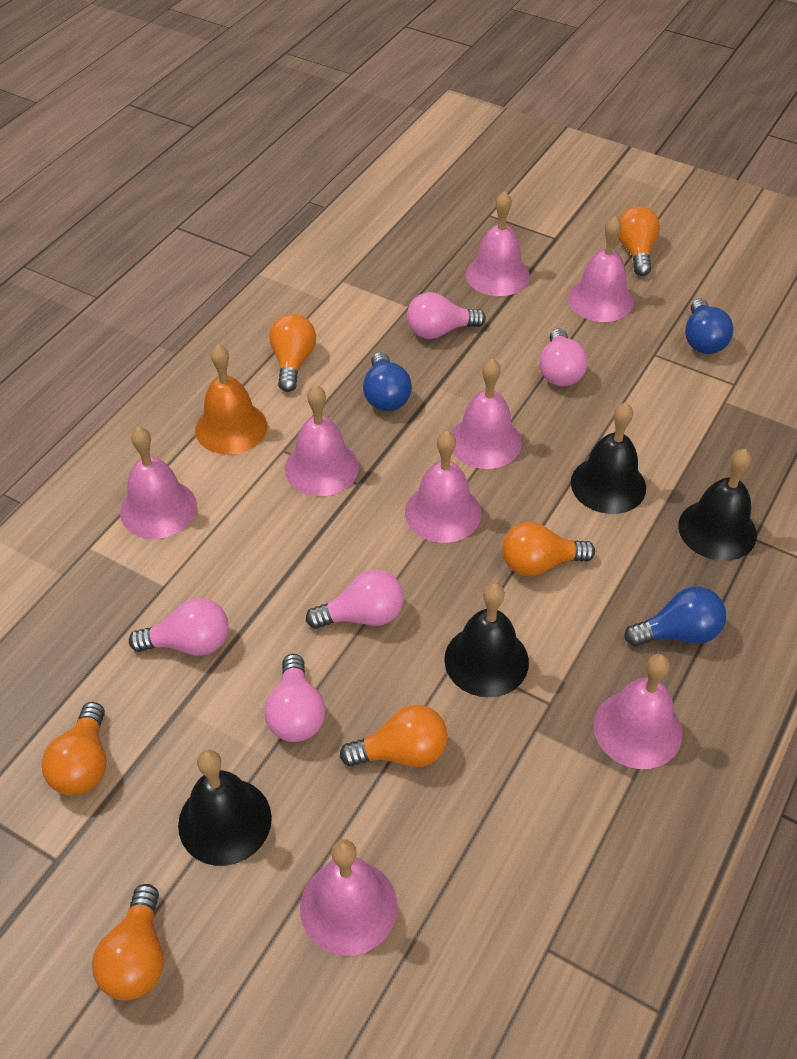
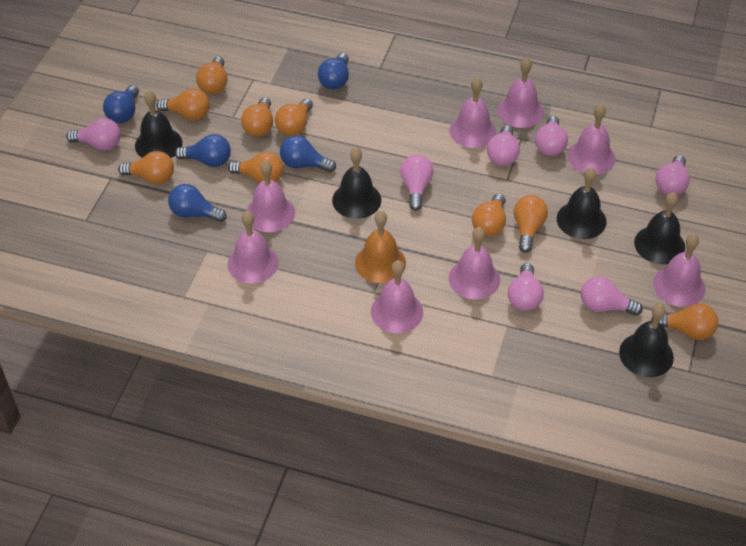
black bell: [178,750,272,866] [444,583,529,697] [571,403,646,514] [678,449,757,561] = 4 -> [135,91,182,158] [332,147,381,219] [557,167,607,239] [619,304,674,377] [634,192,685,265] = 5
blue light bulb: [363,352,412,411] [624,587,726,646] [685,299,734,354] = 3 -> [103,85,139,123] [168,184,227,222] [175,134,231,167] [280,135,336,172] [318,53,349,90] = 5
orange light bulb: [42,702,106,796] [92,884,164,1001] [269,314,316,392] [340,705,448,767] [502,522,595,577] [618,206,660,276] = 6 -> [118,151,174,184] [157,88,210,120] [196,57,228,94] [228,152,284,183] [241,97,273,137] [275,98,313,136] [472,193,506,236] [514,195,548,253] [651,303,718,340] = 9
pink light bulb: [129,598,228,656] [264,654,325,742] [306,570,404,629] [407,292,486,339] [539,329,588,386] = 5 -> [66,118,121,151] [400,154,434,211] [487,125,520,166] [508,263,544,311] [535,116,568,156] [581,276,643,316] [655,155,690,195] = 7

